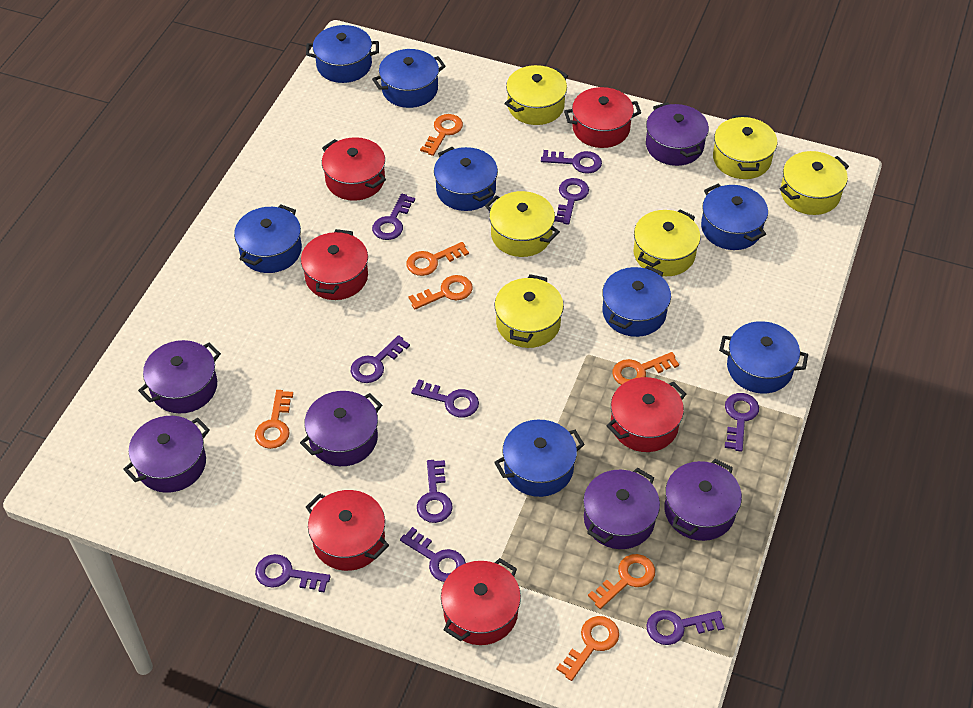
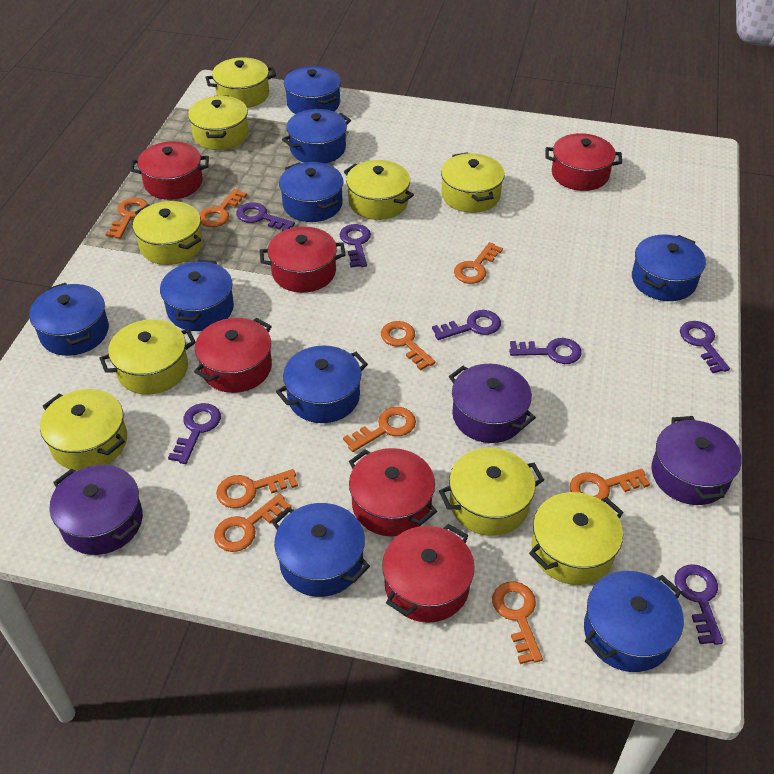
blue pot: [234,205,302,273] [306,25,379,83] [372,49,446,108] [434,147,498,211] [494,420,585,497] [602,265,671,337] [701,184,768,250] [719,321,808,394] = 8 -> [29,283,109,356] [160,260,234,331] [272,503,370,597] [276,346,368,423] [279,162,343,222] [282,109,351,163] [284,66,341,114] [584,571,684,672] [632,235,706,301] = 9
orange key: [255,390,293,449] [406,242,469,276] [408,275,473,310] [420,114,463,156] [556,616,619,681] [588,554,655,609] [613,352,679,385] = 7 -> [106,198,148,239] [199,189,247,227] [214,493,292,552] [216,469,298,508] [343,407,416,452] [381,321,436,370] [454,242,503,284] [492,581,543,664] [570,469,650,500] = 9
purple key: [255,554,331,593] [351,335,410,383] [372,194,415,240] [400,527,466,582] [411,379,479,418] [417,460,453,523] [541,150,602,174] [555,178,589,225] [646,610,724,645] [725,393,759,452] = 10 -> [168,403,221,464] [237,202,295,231] [339,224,371,267] [432,310,501,340] [509,338,582,364] [675,564,723,645] [680,321,730,373] = 7
purple pot: [123,416,210,493] [138,340,221,413] [300,391,382,466] [583,468,660,549] [646,102,709,166] [665,459,742,541] = 6 -> [50,465,143,555] [449,364,536,443] [652,416,742,505] = 3
yellow pot: [485,191,560,257] [495,274,564,348] [504,65,568,125] [634,209,701,276] [713,115,777,179] [780,151,849,215] = 6 -> [40,389,127,471] [99,319,196,395] [133,201,203,265] [188,96,248,150] [205,57,276,108] [344,160,414,220] [439,448,544,536] [441,152,505,213] [529,492,623,585] = 9

